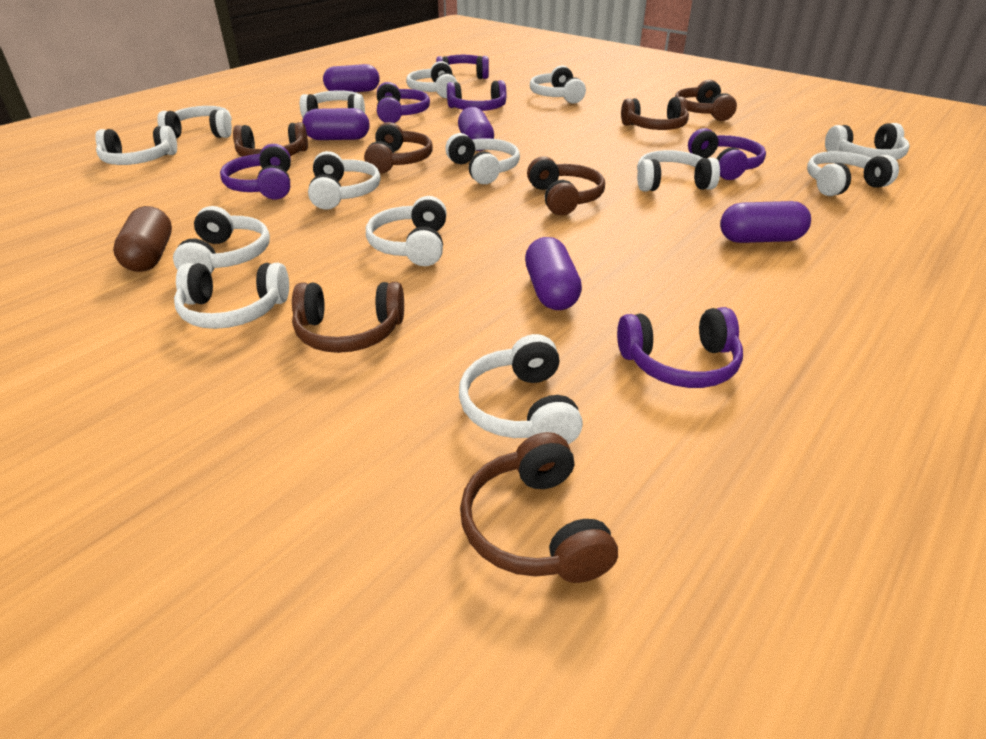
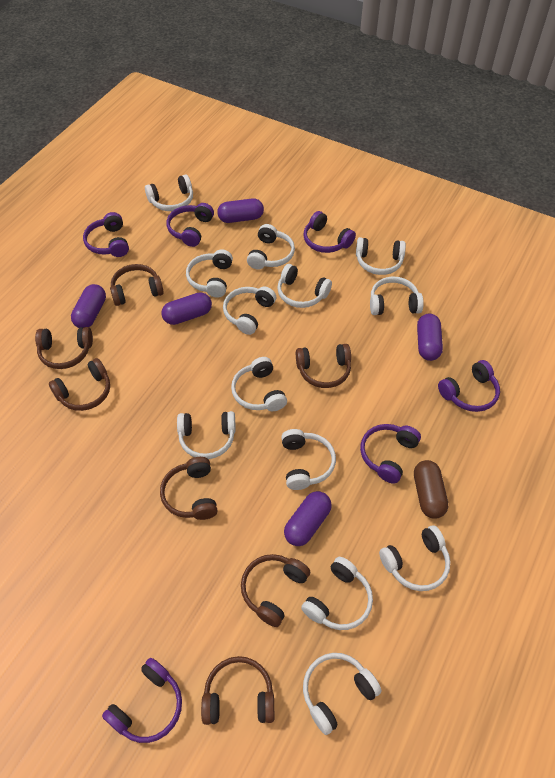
white headphones: [95,126,177,165] [157,106,232,138] [173,206,270,274] [174,263,289,329] [300,90,365,118] [308,151,381,210] [366,196,447,266] [406,61,457,98] [445,133,520,184] [459,334,583,444] [530,65,586,104] [637,150,720,191] [807,151,899,196] [825,123,910,160] = 14 -> [145,174,193,211] [177,411,236,459] [186,250,233,298] [223,286,276,335] [231,357,287,411] [247,224,295,270] [277,264,332,308] [281,429,336,490] [301,557,373,630] [303,653,382,735] [356,237,406,275] [370,276,424,315] [379,525,451,591] = 13

